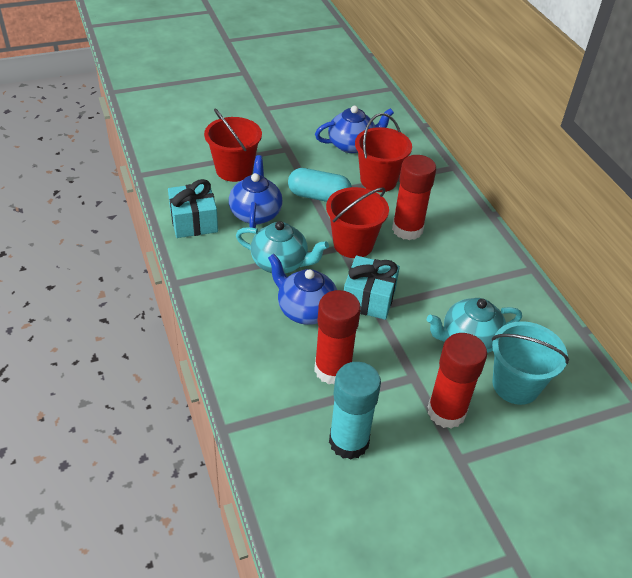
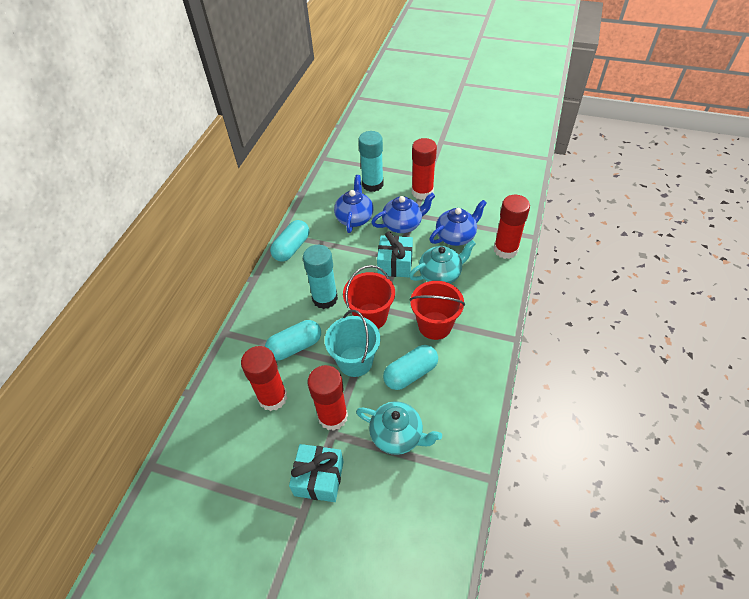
red bucket: [204,108,262,182] [326,187,389,258] [355,113,412,192] = 3 -> [343,265,395,329] [409,281,465,340] = 2
red glue stick: [314,290,361,384] [392,155,436,240] [428,333,487,429] = 3 -> [241,346,287,411] [308,365,348,431] [412,138,437,200] [494,195,530,259] = 4
turquoise capsule: [288,168,352,202] = 1 -> [265,320,321,360] [270,220,309,261] [383,345,438,390] = 3
turquoise glue stick: [329,362,381,460] = 1 -> [303,245,338,309] [358,131,384,192] = 2

